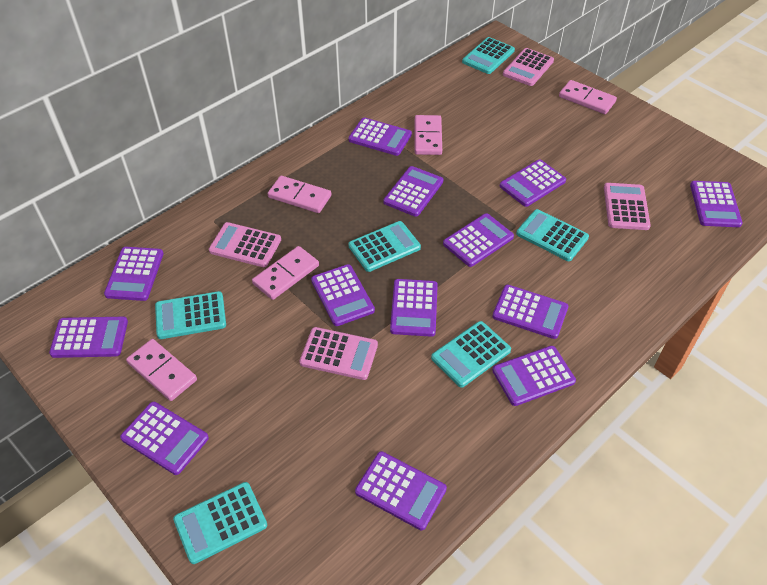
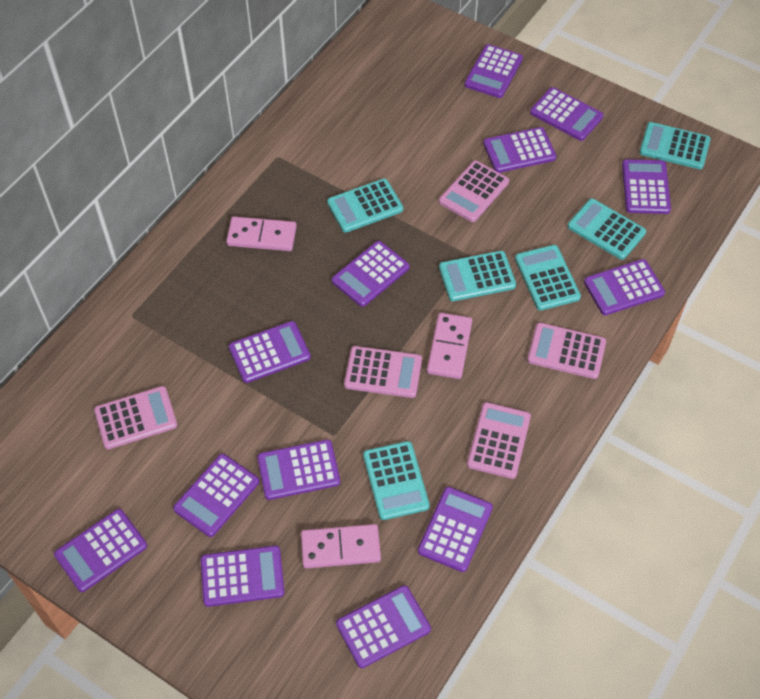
pink calculator: [209,222,281,267] [299,327,378,380] [503,48,554,86] [604,183,650,230] = 4 -> [94,386,177,449] [344,346,422,398] [439,161,509,222] [467,402,531,479] [527,322,606,379] = 5
pink domino: [126,339,197,401] [252,246,319,300] [268,176,331,213] [415,115,442,155] [559,80,617,114] = 5 -> [226,216,297,251] [301,524,381,569] [427,313,472,379] = 3

